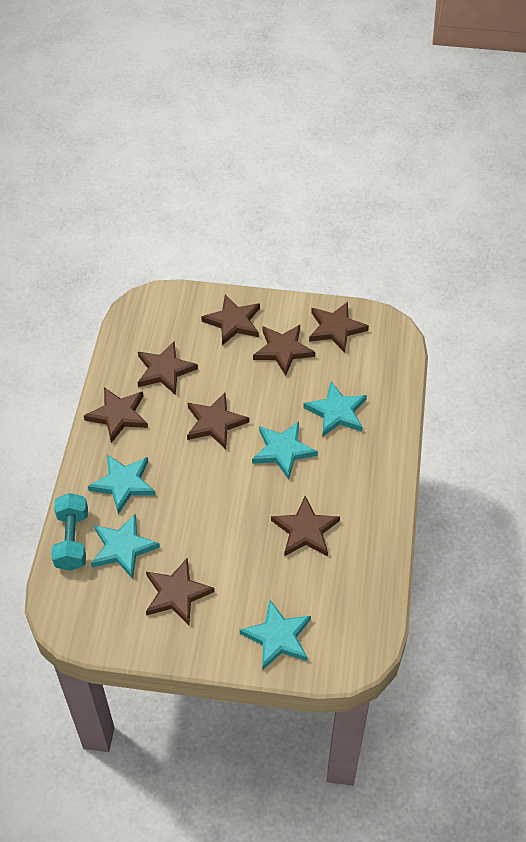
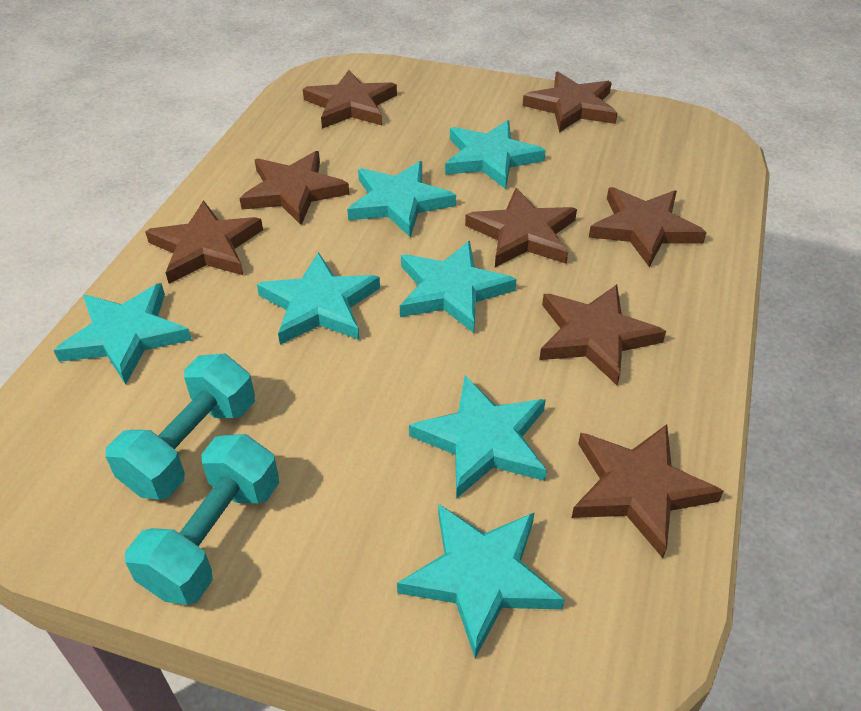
turquoise dumbbell: [51,493,88,571] = 1 -> [105,353,255,500] [125,434,279,605] = 2
turquoise star: [88,455,156,514] [91,514,160,579] [240,600,311,670] [252,422,318,480] [303,382,367,437] = 5 -> [54,283,192,385] [257,252,380,345] [347,161,456,238] [397,504,565,658] [400,241,516,333] [409,375,547,499] [445,120,546,189] = 7

